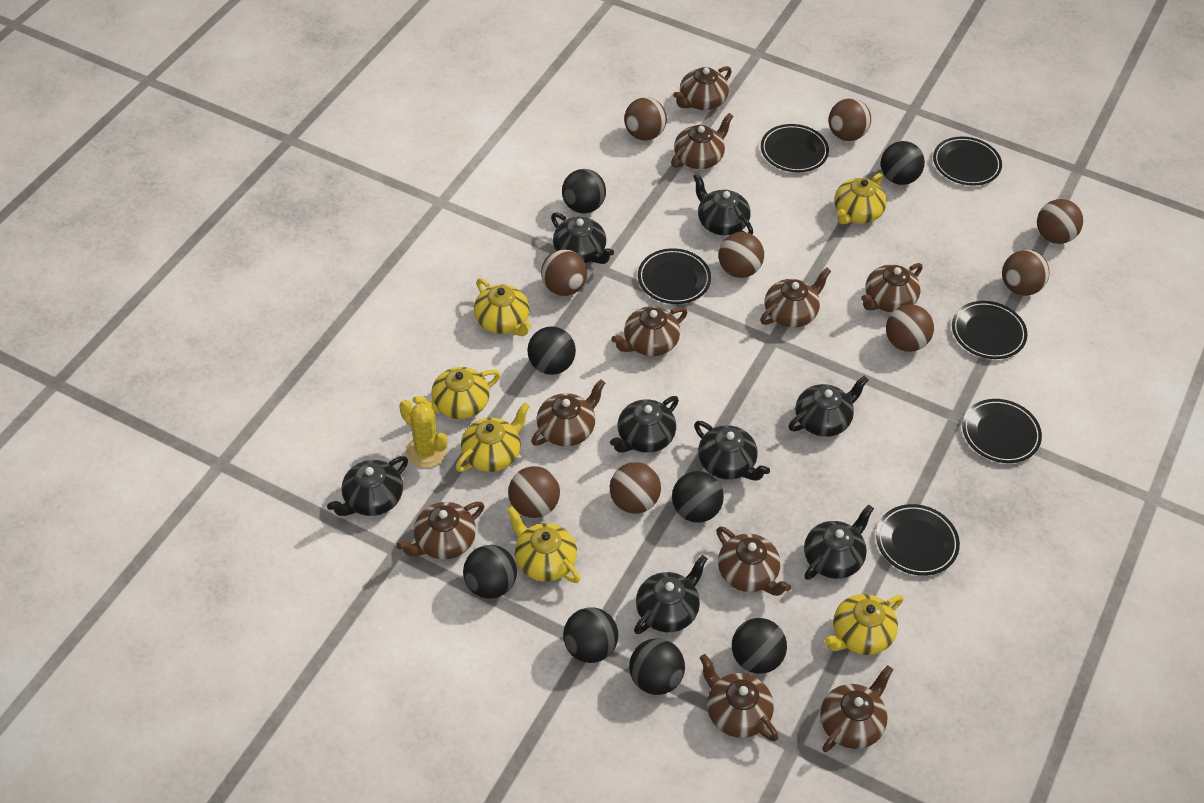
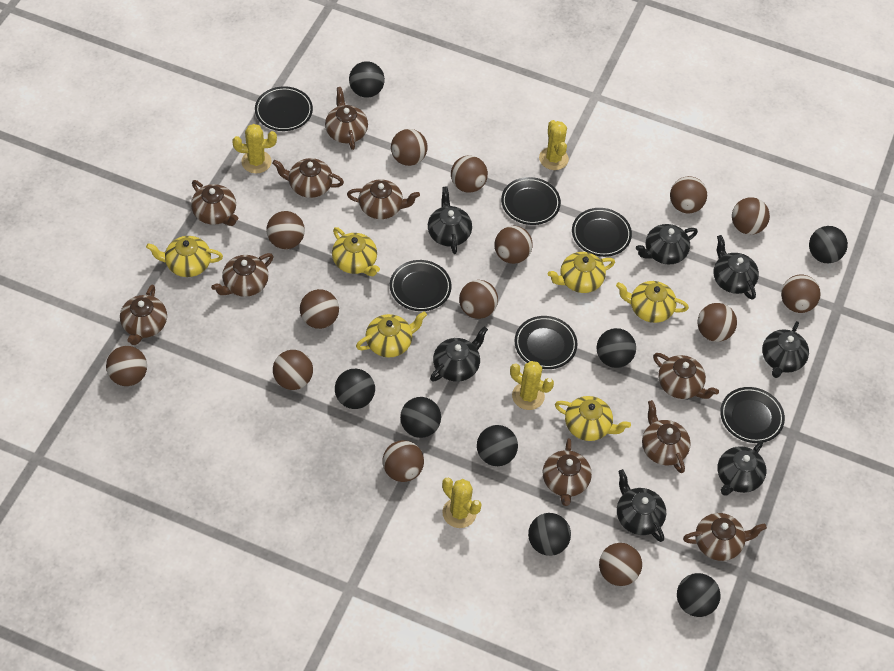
black teapot: [327,456,408,516] [551,212,614,264] [610,396,679,453] [634,555,707,634] [693,173,753,236] [694,421,770,480] [789,375,868,437] [804,505,874,580] = 8 -> [428,187,472,254] [430,327,488,382] [617,469,666,542] [636,224,698,265] [713,235,759,300] [717,441,766,496] [762,321,809,378] = 7
brown ball: [508,466,560,518] [541,249,587,296] [610,462,661,514] [624,97,667,140] [719,232,764,278] [828,98,871,141] [886,304,934,352] [1002,250,1049,296] [1037,199,1083,244] = 9 -> [106,346,147,386] [266,211,305,249] [273,350,313,390] [300,289,339,329] [382,440,424,482] [391,129,428,166] [451,155,488,193] [459,280,498,319] [495,226,532,264] [599,543,642,586] [670,176,707,214] [697,303,737,342] [732,197,770,235] [781,275,821,313] = 14
yellow cactus: [399,400,447,468] = 1 -> [232,124,277,173] [442,477,482,528] [510,361,554,410] [539,120,569,170] = 4

